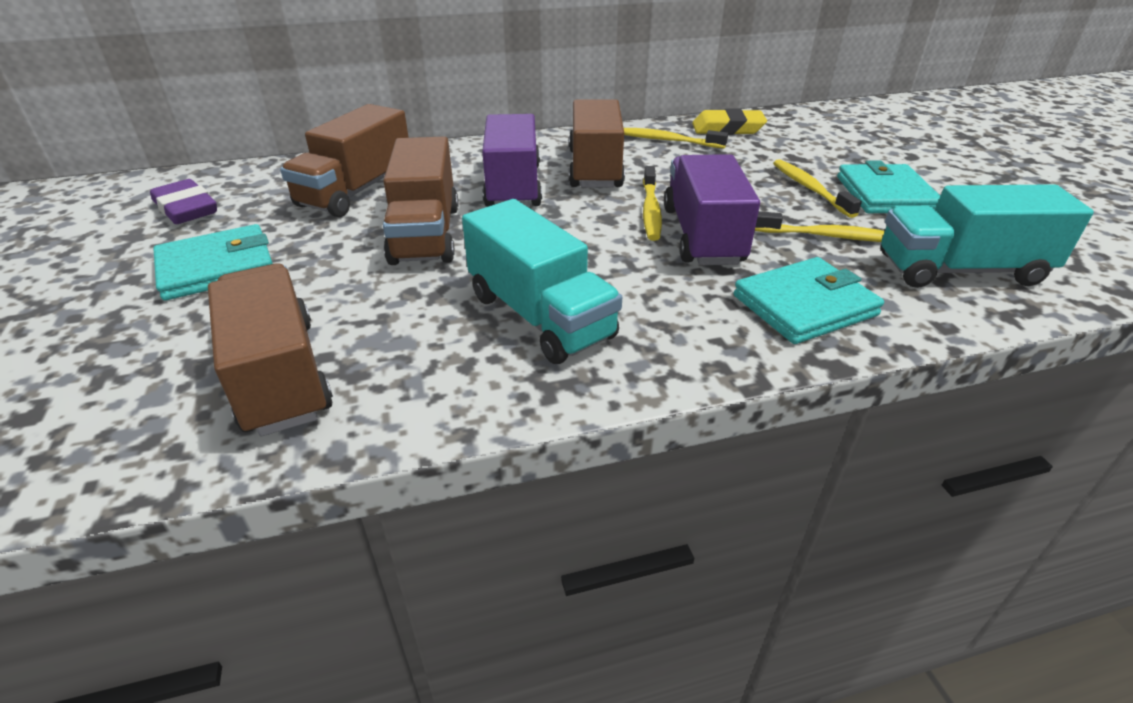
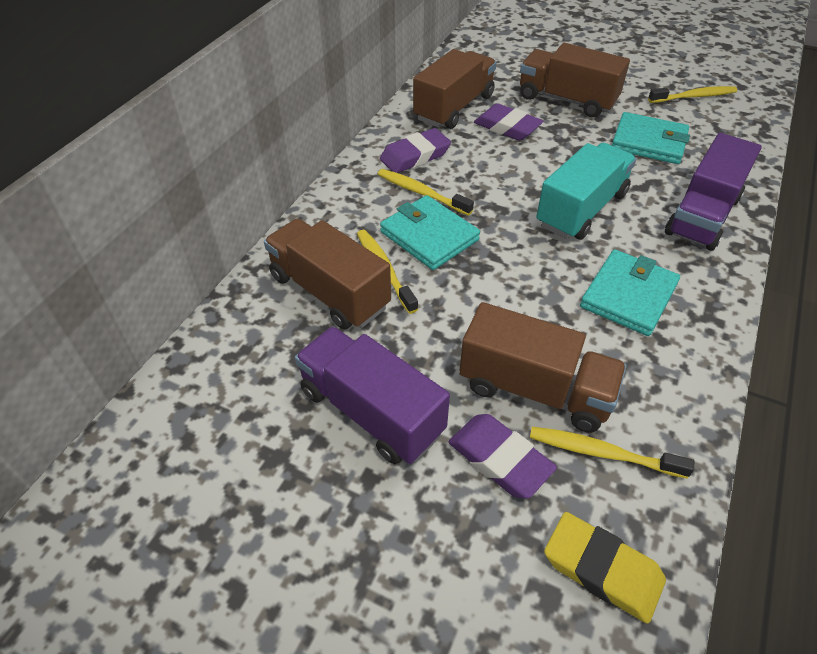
purple eraser: [150,179,217,224] = 1 -> [380,128,451,173] [449,414,557,499] [474,103,543,141] = 3
turquoise truck: [462,199,622,364] [881,184,1094,288] = 2 -> [536,143,636,240] = 1

